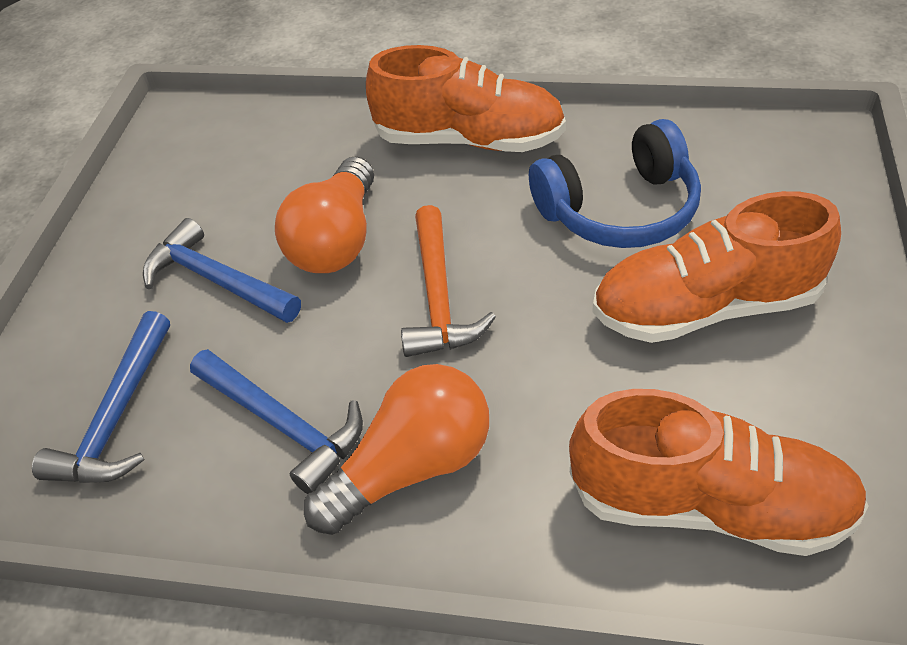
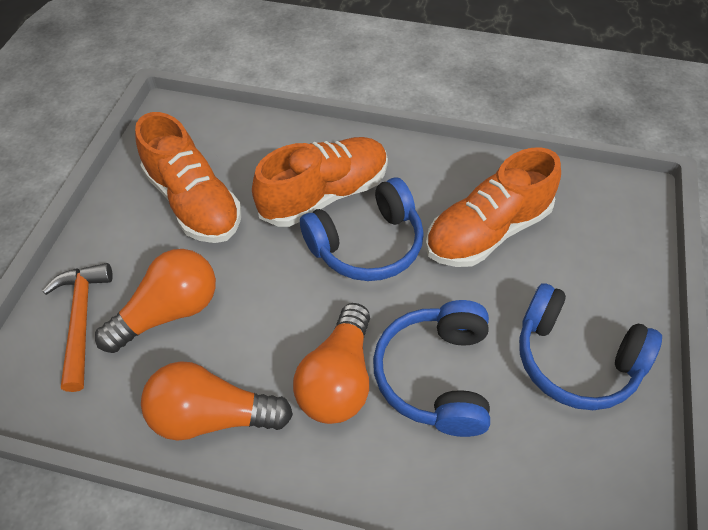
blue hammer: [32,311,170,483] [143,218,301,323] [190,349,363,494] = 3 -> none = 0
blue headphones: [529,119,701,248] = 1 -> [300,177,424,281] [373,300,490,437] [519,283,662,410] = 3
orange light bulb: [275,156,374,273] [304,364,489,535] = 2 -> [95,249,216,353] [141,361,293,441] [293,303,370,424] = 3

